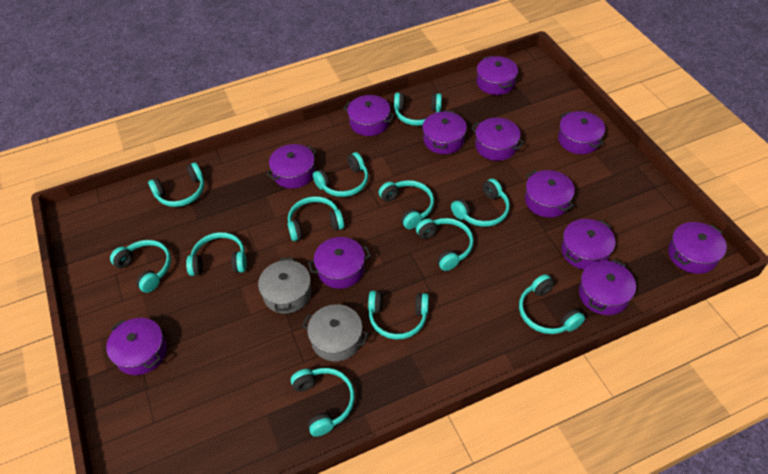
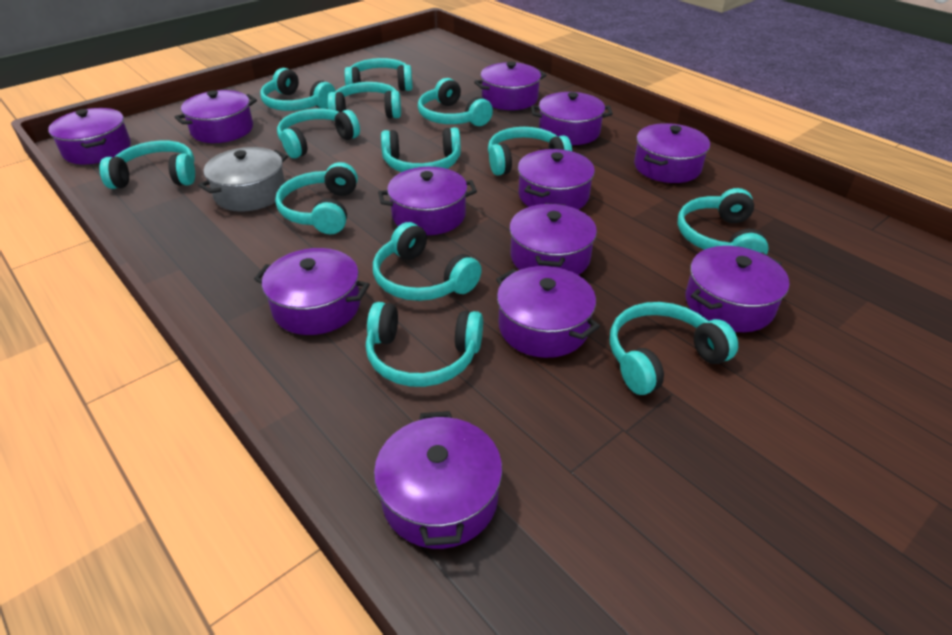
grey pot: [258,257,312,314] [302,304,369,362] = 2 -> [198,147,288,211] = 1
turquoise headphones: [110,240,171,293] [148,162,204,207] [186,232,247,276] [287,196,344,241] [291,368,355,437] [313,152,369,197] [368,290,429,340] [379,180,434,229] [394,93,442,126] [416,218,474,271] [451,179,510,227] [519,274,585,334] = 12 -> [99,140,195,189] [260,68,336,111] [275,162,358,234] [277,108,360,158] [327,82,401,119] [344,58,413,91] [366,302,483,387] [373,222,482,301] [381,127,461,172] [418,78,493,126] [488,127,572,176] [610,302,738,395] [677,188,769,254] = 13

